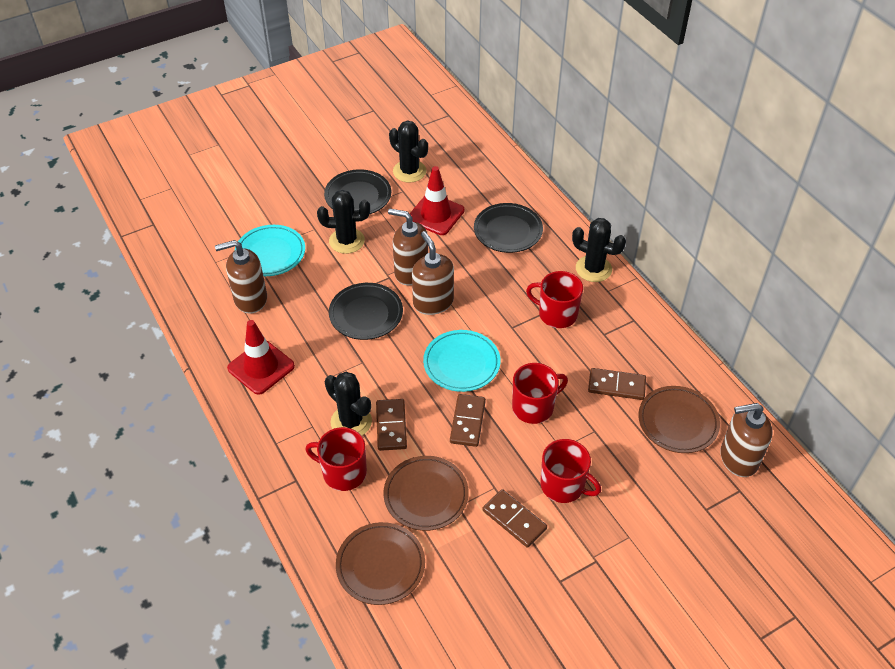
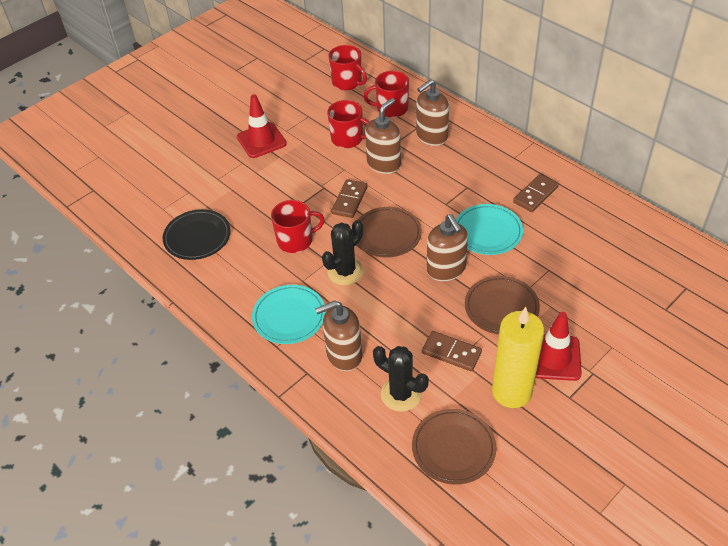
black cactus: [317,190,370,254] [325,372,372,436] [389,120,428,183] [572,218,626,282] = 4 -> [322,220,364,285] [373,346,429,412] = 2
black plate: [324,169,391,214] [329,283,403,340] [474,203,543,253] = 3 -> [163,209,231,260] = 1
brown domino: [376,399,407,451] [450,394,486,447] [482,489,547,548] [588,368,646,400] = 4 -> [331,179,368,218] [422,331,482,371] [513,174,559,212] = 3
yellow candle: none = 0 -> [492,307,544,408] = 1

